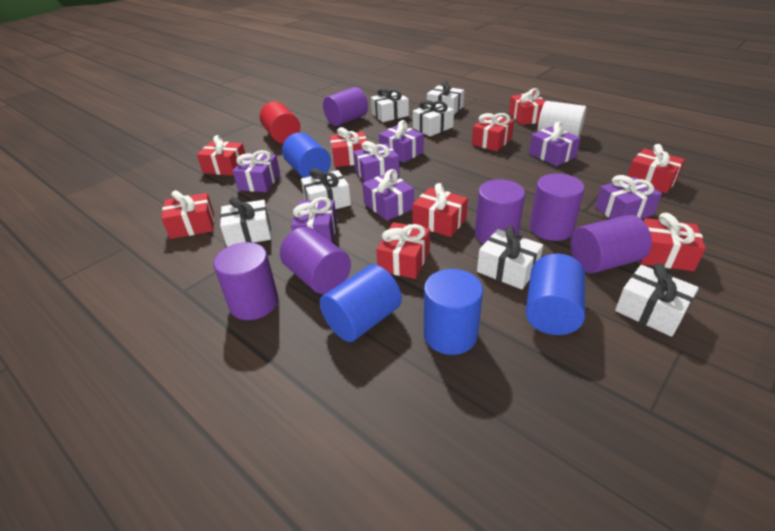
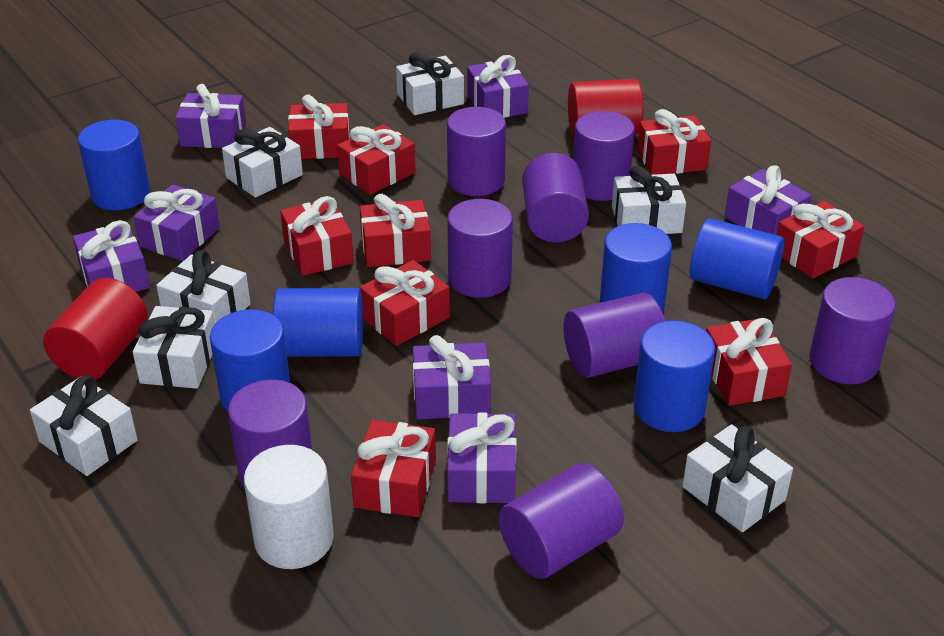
blue cylinder: [282,132,331,178] [320,264,402,342] [424,269,483,355] [526,254,585,335] = 4 -> [78,120,150,211] [210,309,290,412] [273,288,363,357] [600,223,672,312] [634,321,715,432] [690,218,784,299] = 6
purple cylinder: [213,242,278,320] [280,227,351,294] [323,87,368,126] [475,179,525,244] [530,173,585,241] [570,215,652,273] = 6 -> [228,380,312,487] [447,107,506,196] [447,199,513,298] [499,463,624,579] [522,153,589,243] [563,293,665,378] [573,111,635,201] [809,277,896,384] = 8
red cylinder: [260,101,300,144] = 1 -> [43,278,148,380] [568,79,643,137] = 2

